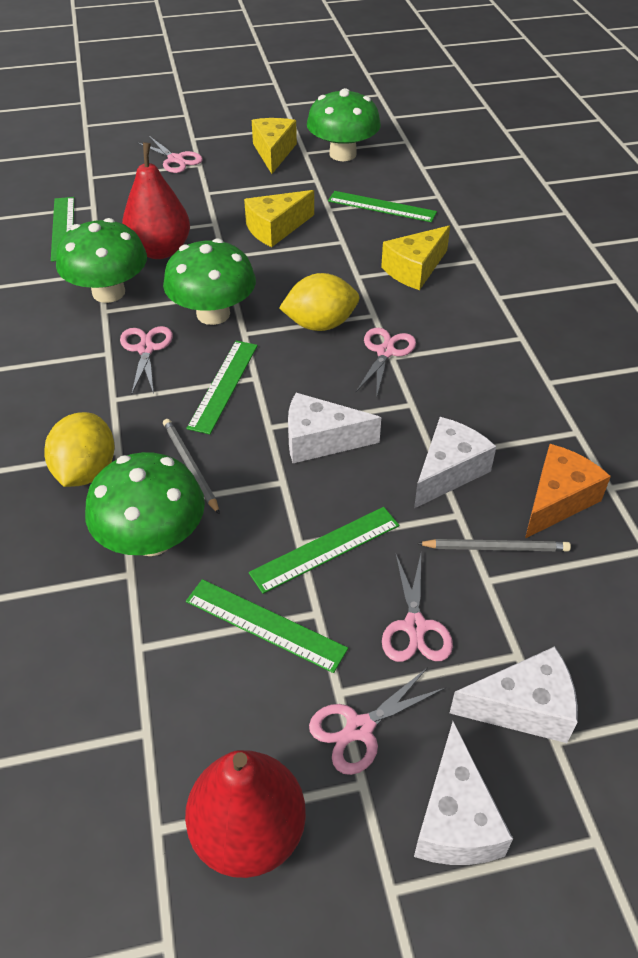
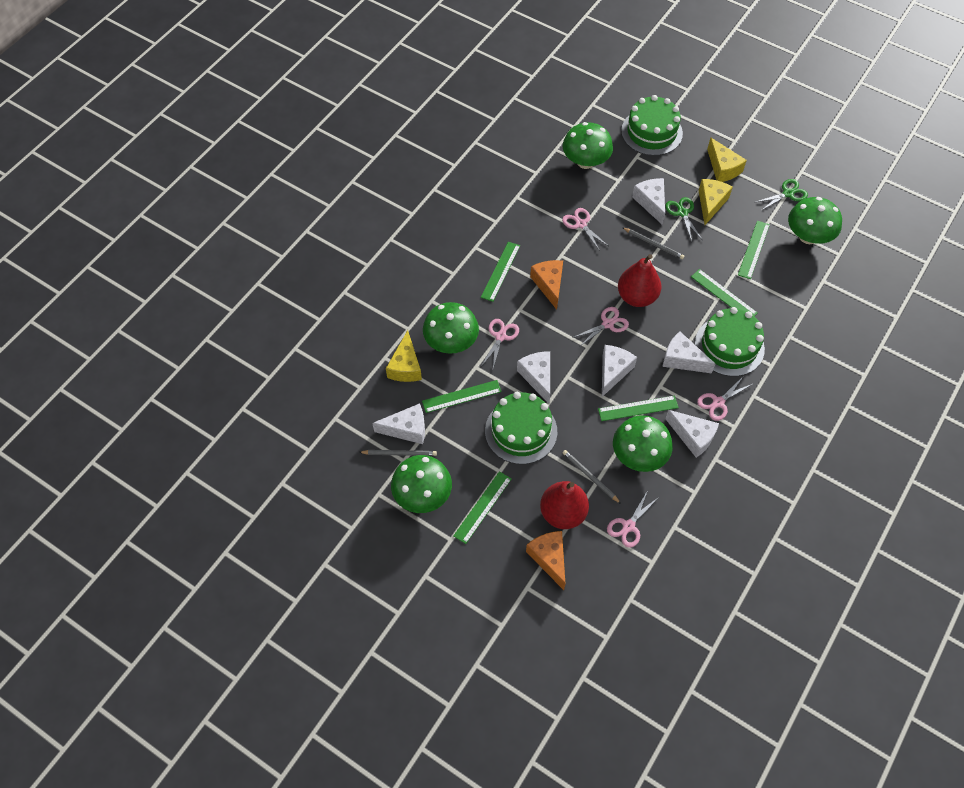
green cake: none = 0 -> [485,392,557,464] [621,95,683,156] [695,307,765,377] = 3
green mushroom: [56,218,147,303] [85,452,205,556] [163,238,256,325] [307,88,381,161] = 4 -> [391,455,452,513] [423,302,479,354] [562,122,613,169] [613,415,673,472] [788,197,842,244] = 5
green ruler: [51,197,74,262] [186,341,258,434] [186,579,348,673] [249,507,399,594] [328,191,437,222] = 5 -> [422,380,502,413] [453,471,512,544] [481,242,520,302] [598,395,679,421] [691,269,758,316] [738,221,770,279] = 6
green scissors: none = 0 -> [665,197,702,241] [754,179,808,210] = 2
grey pencil: [163,419,220,515] [417,539,571,552] = 2 -> [359,450,437,456] [563,450,621,504] [622,227,684,259] = 3
orange cheese: [525,444,611,538] = 1 -> [526,531,565,590] [530,260,563,310] = 2
white cheese: [288,393,381,463] [414,417,496,508] [414,722,513,865] [450,646,578,743] = 4 -> [372,403,425,444] [517,351,550,404] [602,345,637,397] [632,178,665,225] [662,331,715,373] [665,410,719,458] = 6
yellow lemon: [44,412,115,487] [279,273,359,331] = 2 -> none = 0

